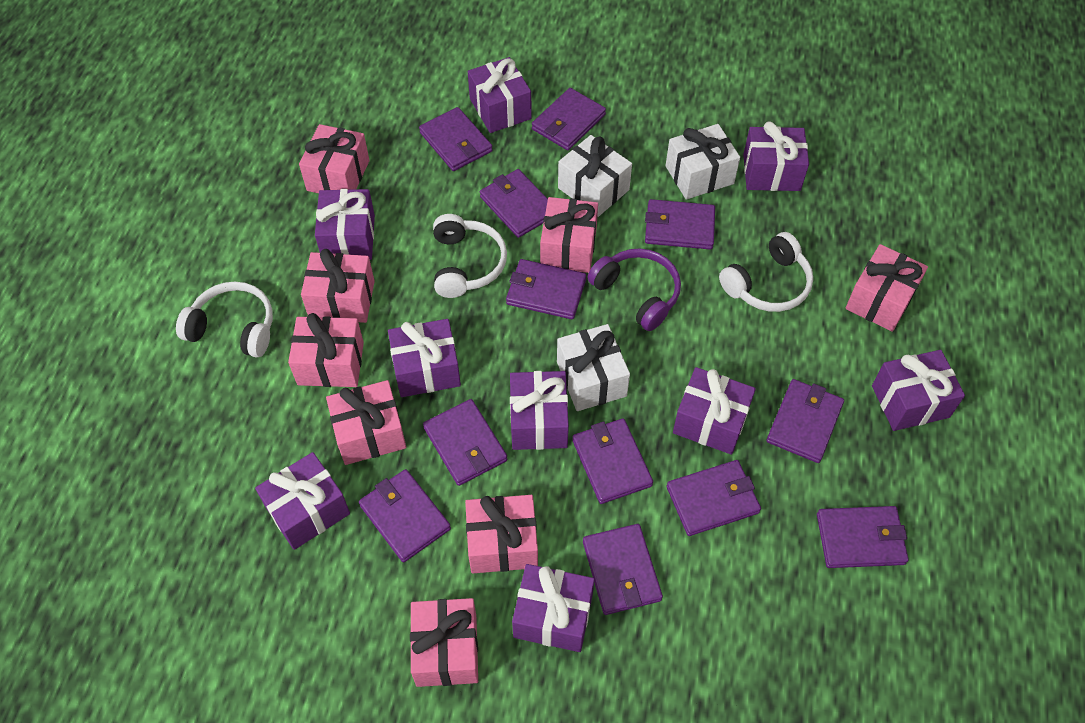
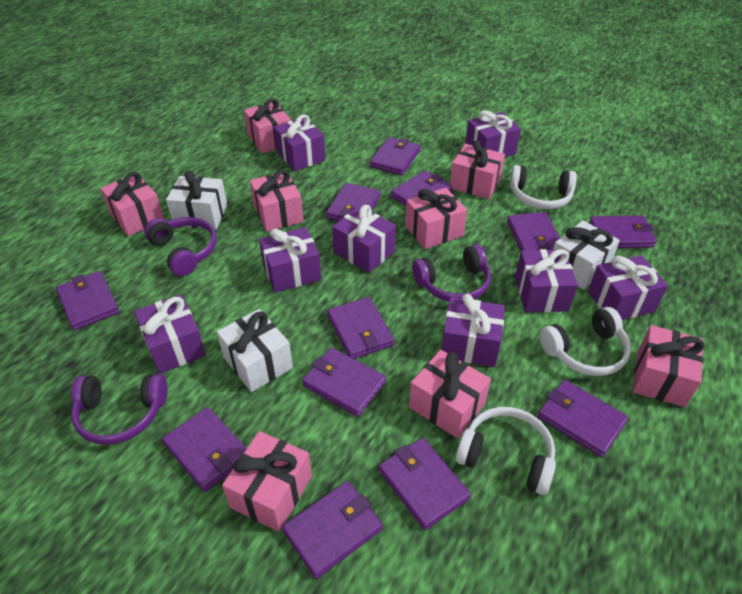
purple gift: [255,452,350,550] [315,189,375,260] [388,319,461,397] [468,57,532,133] [510,371,569,450] [512,564,594,652] [673,367,756,455] [743,121,809,191] [872,350,965,431] = 9 -> [134,294,206,374] [259,227,322,293] [274,114,325,171] [332,205,396,273] [441,294,505,367] [465,110,521,157] [515,249,578,313] [588,255,668,320] = 8
purple headphones: [588,248,681,331] = 1 -> [71,374,168,445] [144,217,217,276] [412,244,491,302] = 3

